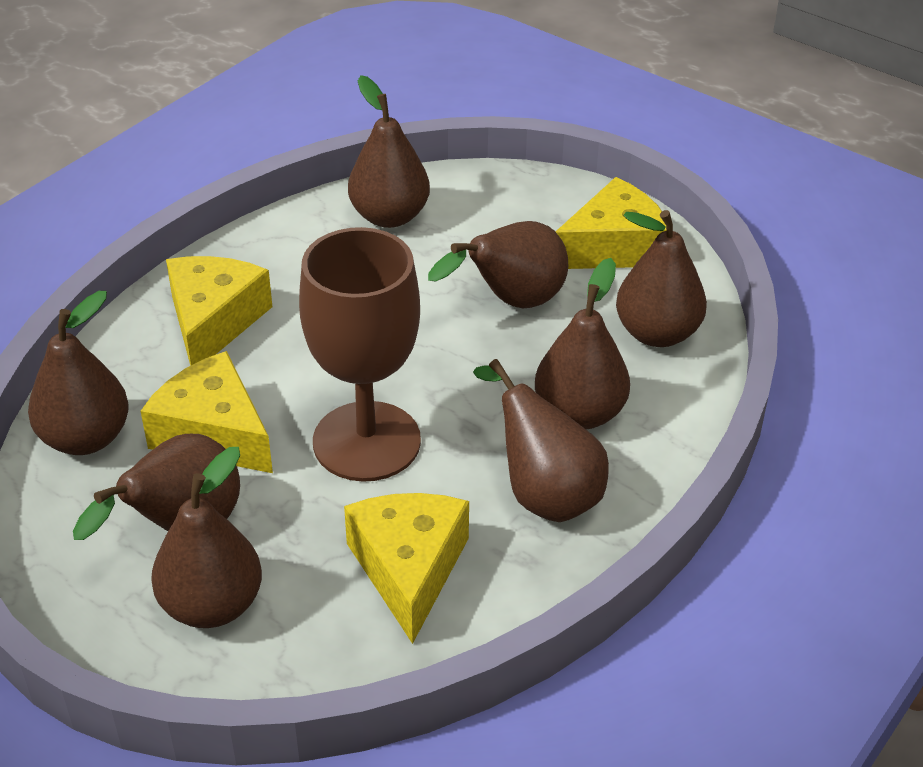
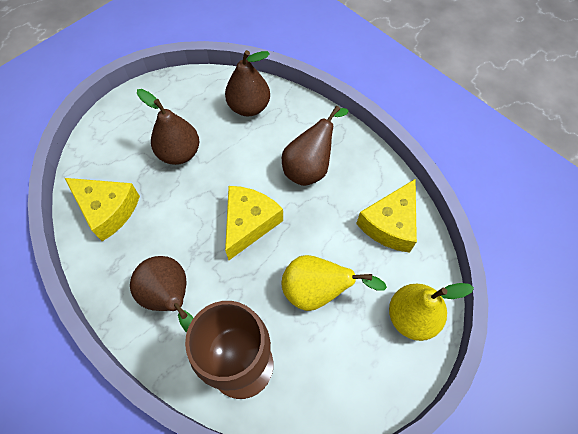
brown pear: [28,291,129,455] [73,434,240,540] [151,447,262,628] [348,75,430,228] [428,221,568,308] [473,359,609,522] [535,258,630,429] [616,210,707,347] = 8 -> [130,256,193,333] [137,89,199,165] [225,50,270,116] [282,106,348,186] = 4
yellow cheese: [141,351,273,473] [166,256,272,366] [344,493,469,644] [555,177,666,269] = 4 -> [65,178,140,241] [225,186,283,260] [356,179,417,253] = 3
yellow pear: none = 0 -> [282,255,387,311] [389,283,474,341] = 2

